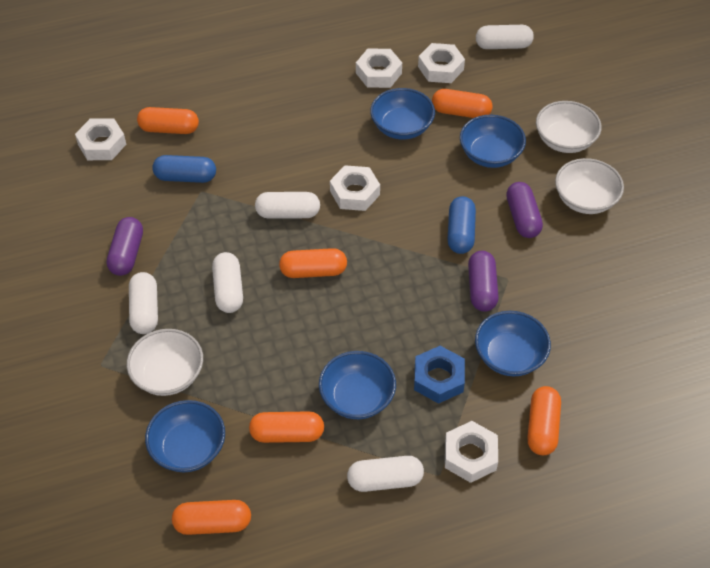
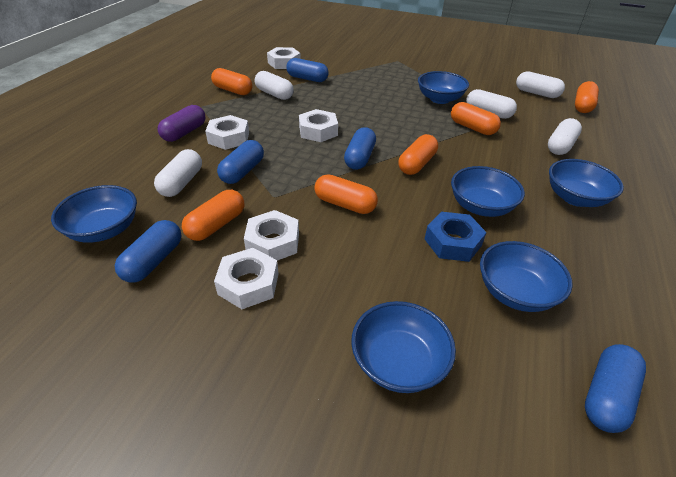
blue bowl: [145,400,225,472] [319,351,396,419] [370,88,435,140] [460,115,526,168] [475,311,551,376] = 5 -> [51,185,137,243] [351,301,456,393] [418,71,469,104] [451,166,525,217] [480,241,573,312] [549,159,624,207] = 6
blue capsule: [152,155,216,183] [447,196,476,254] = 2 -> [115,220,181,282] [217,140,264,184] [286,58,329,82] [344,127,376,170] [585,344,646,433] = 5
purple capsule: [106,217,143,276] [468,251,499,312] [506,182,543,238] = 3 -> [158,105,205,142] = 1
white bowl: [127,329,203,396] [536,101,602,153] [555,158,624,214] = 3 -> none = 0

